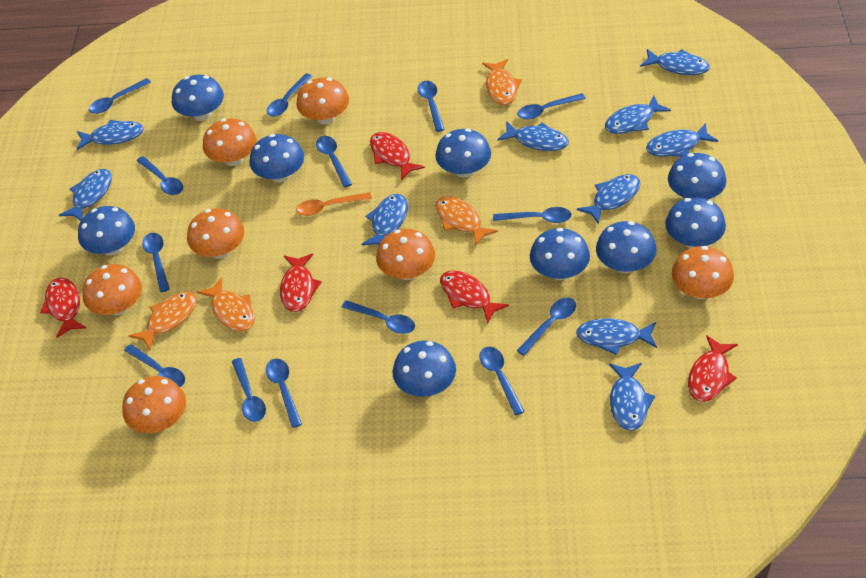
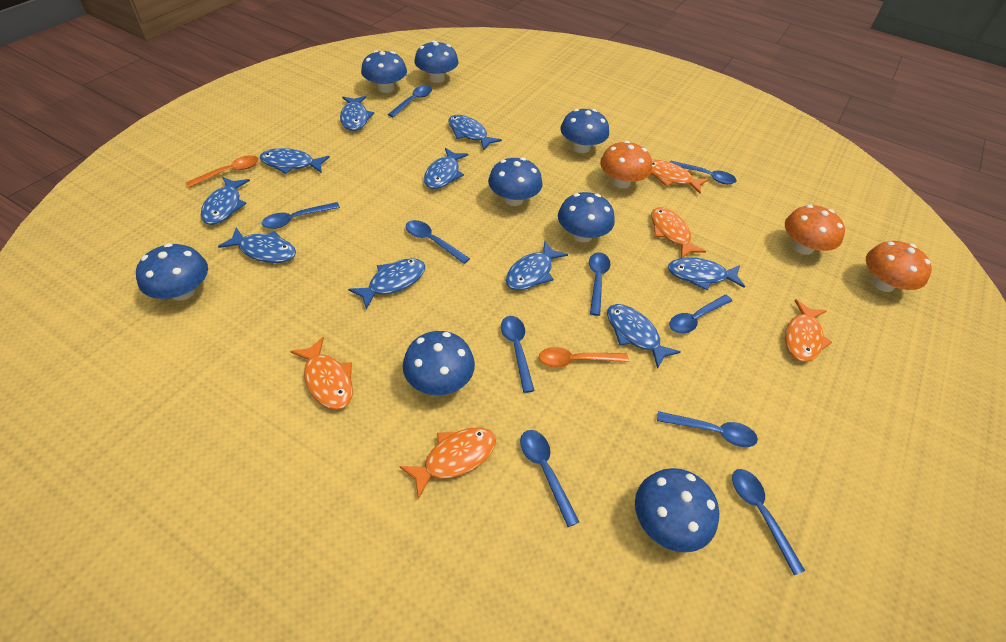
blue mushroom: [78,206,135,256] [172,75,224,121] [250,134,304,183] [392,341,456,397] [435,129,491,178] [530,228,590,280] [596,221,657,273] [665,197,726,248] [668,153,726,199] = 9 -> [136,243,208,301] [361,50,407,93] [403,331,475,395] [414,41,459,83] [488,158,543,206] [558,192,615,242] [560,109,609,153] [635,468,719,553] = 8
blue spoon: [89,78,151,114] [124,344,185,387] [136,156,183,195] [142,233,170,292] [232,358,266,422] [266,358,302,428] [267,74,312,117] [316,136,352,188] [342,300,415,334] [418,81,445,132] [479,347,525,415] [493,207,572,223] [517,93,586,120] [517,298,576,356] = 14 -> [262,202,340,229] [388,85,432,117] [406,220,470,264] [501,316,535,393] [520,430,579,527] [589,253,610,316] [657,411,758,447] [669,295,732,334] [670,160,736,184] [732,469,805,575] = 10
orange fish: [129,292,197,350] [197,277,255,331] [435,196,498,246] [482,59,522,105] = 4 -> [290,337,353,410] [399,427,496,500] [651,160,709,194] [651,207,706,258] [785,299,832,362] = 5
orange mushroom: [82,264,142,316] [122,376,186,433] [187,208,245,259] [203,118,257,166] [296,78,349,124] [376,229,435,280] [672,246,734,299] = 7 -> [600,141,652,188] [785,205,845,255] [866,241,932,292] = 3
orange spoon: [296,192,372,216] = 1 -> [186,155,259,188] [539,347,629,368] = 2
red fish: [40,277,86,338] [280,253,322,312] [370,132,425,180] [440,270,509,324] [688,335,738,402] = 5 -> none = 0

